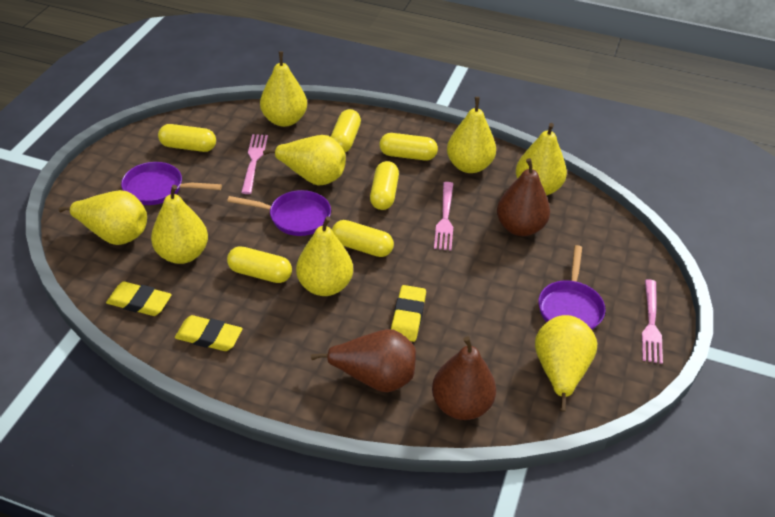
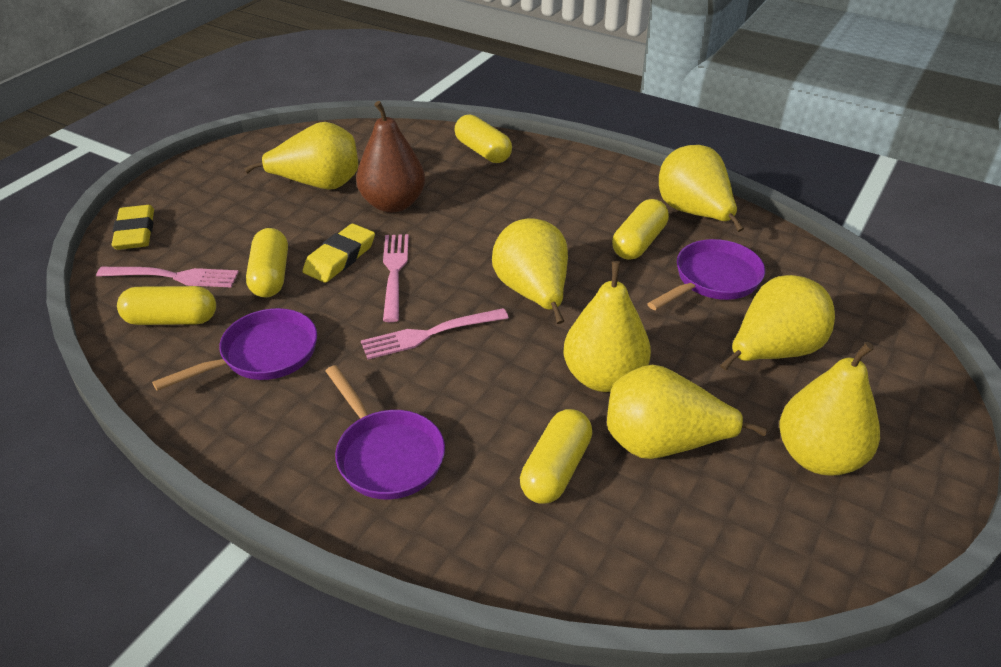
brown pear: [311,329,416,393] [432,336,496,420] [497,158,550,236] = 3 -> [356,101,425,213] = 1
yellow capsule: [158,124,216,152] [227,246,292,283] [331,109,361,152] [332,220,394,257] [370,161,399,210] [380,133,438,160] = 6 -> [117,286,216,325] [246,228,288,297] [454,114,512,163] [520,409,593,504] [612,199,669,260] = 5
yellow eraser: [106,281,172,316] [175,315,243,351] [391,285,426,342] = 3 -> [111,205,154,250] [303,224,375,283] = 2
yellow pear: [59,190,147,245] [151,185,208,264] [260,51,307,127] [263,135,346,186] [296,217,353,296] [447,97,496,173] [516,123,567,196] [535,315,597,411] = 8 -> [244,122,358,190] [492,218,568,324] [563,261,651,392] [607,365,768,459] [659,145,744,232] [720,275,835,371] [779,342,880,475] = 7

